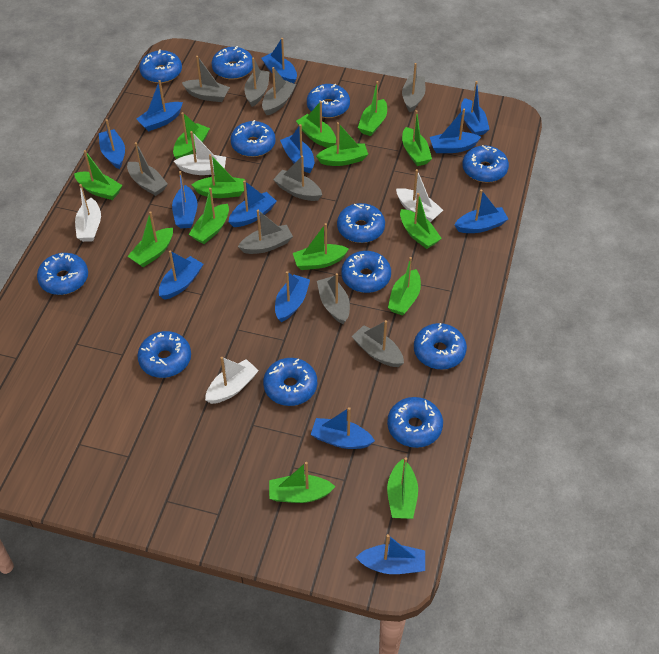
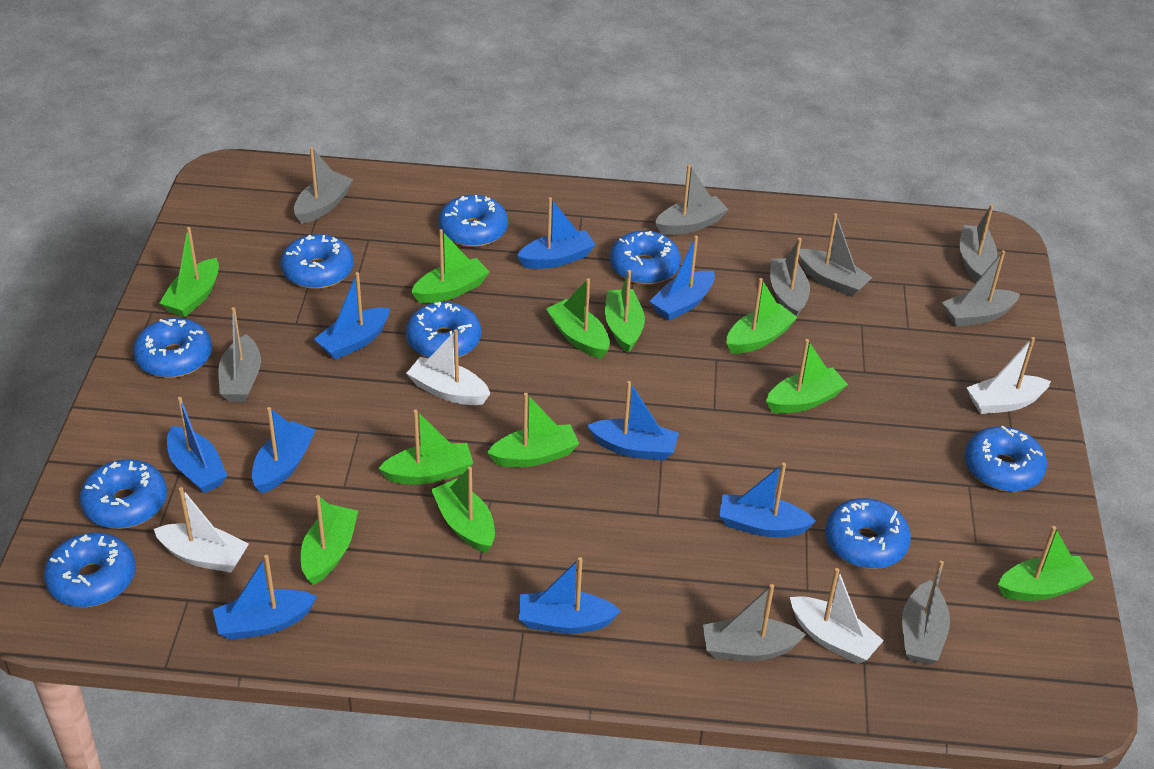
blue boat: [99,119,125,169] [136,80,183,132] [159,250,203,300] [172,171,197,228] [229,180,277,227] [261,38,297,83] [275,271,310,322] [280,124,314,173] [311,407,375,449] [356,534,425,574] [430,109,481,153] [455,190,508,233] [461,81,490,136] = 13 -> [167,397,227,493] [213,555,317,640] [252,407,316,493] [314,272,390,360] [517,197,596,269] [519,557,621,634] [587,381,679,460] [649,236,715,321] [719,462,816,537] = 9
blue donut: [37,253,88,295] [137,331,191,378] [139,49,182,83] [212,46,253,80] [230,120,276,157] [263,358,317,406] [307,84,350,118] [337,203,385,243] [341,251,391,293] [387,397,443,448] [414,323,467,370] [462,145,509,182] = 12 -> [44,532,136,607] [80,459,167,529] [133,318,212,378] [281,234,353,289] [406,302,481,359] [438,195,508,247] [610,231,681,285] [825,498,911,569] [965,426,1047,492] = 9
green boat: [74,150,123,200] [128,211,173,267] [173,112,210,159] [189,188,229,244] [192,154,245,198] [269,462,335,503] [293,223,349,270] [296,101,336,148] [316,122,368,166] [358,81,387,136] [387,457,418,519] [388,257,421,315] [400,193,442,249] [402,110,432,166] = 14 -> [160,227,219,318] [301,495,358,585] [378,409,473,484] [411,229,489,303] [431,467,495,553] [487,393,579,467] [546,278,610,358] [605,270,645,353] [726,278,798,354] [766,339,848,413] [998,526,1094,601] = 11

